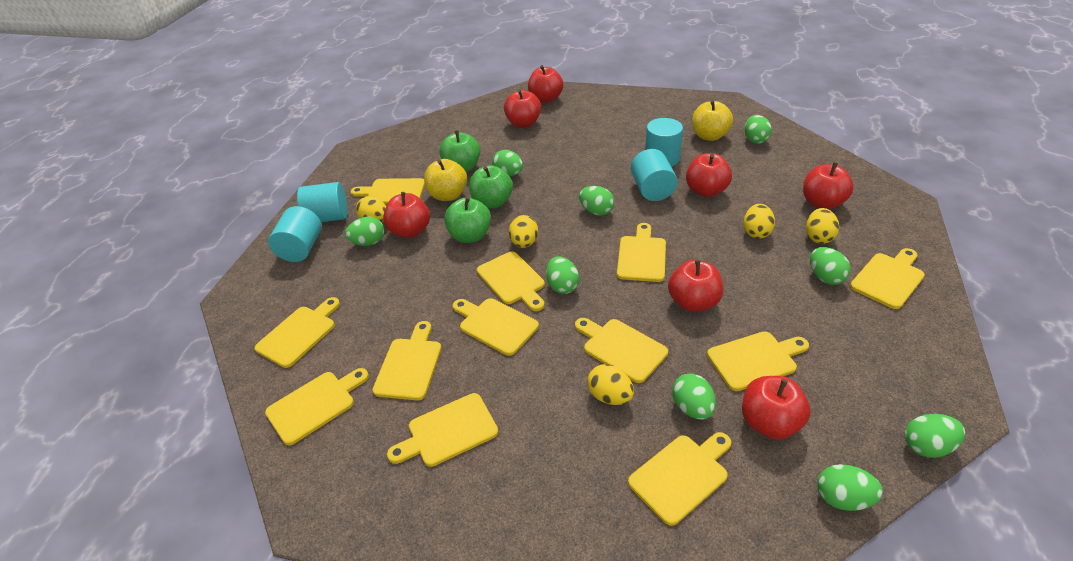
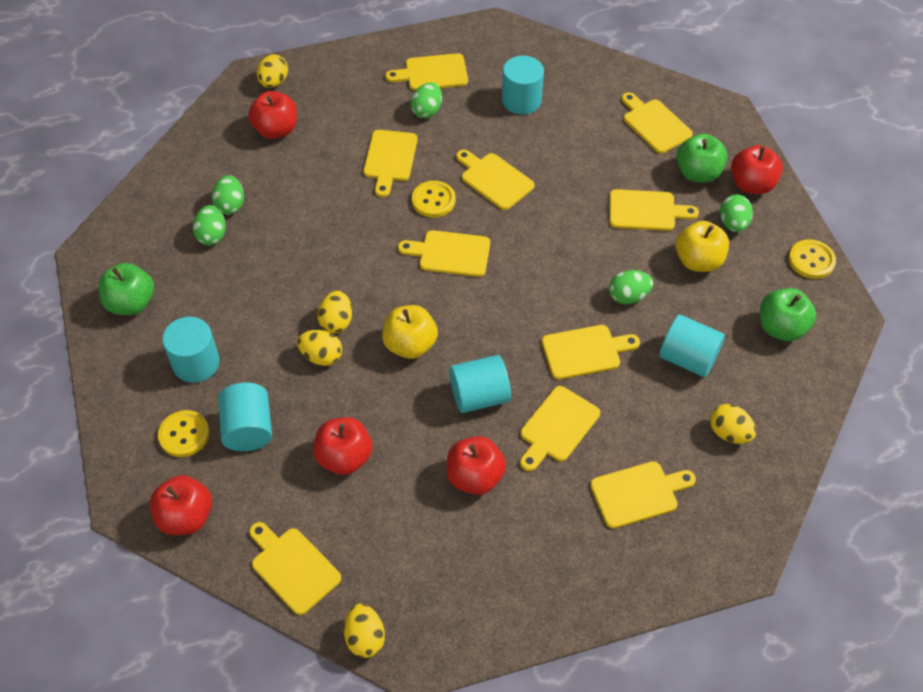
green egg: [345,217,384,246] [492,150,523,176] [546,256,579,294] [579,186,614,216] [672,373,716,420] [745,115,772,144] [810,247,851,285] [817,464,883,511] [905,414,965,458] = 9 -> [193,205,226,245] [212,175,244,215] [411,83,442,118] [609,270,653,304] [720,194,753,232] = 5
red apple: [383,192,430,238] [504,89,541,128] [528,65,563,103] [668,260,723,312] [686,153,732,197] [742,376,811,440] [803,162,854,209] = 7 -> [150,475,212,535] [248,91,297,139] [313,417,373,475] [447,436,506,495] [731,145,783,194] = 5
turquoise cylinder: [268,206,322,262] [297,182,347,222] [631,149,678,201] [645,118,683,167] = 4 -> [162,317,220,383] [218,382,272,451] [449,355,511,413] [502,56,544,115] [660,315,725,377] = 5
yellow button: none = 0 -> [158,410,210,457] [412,181,456,218] [789,239,836,279] = 3
yellow cutting board: [255,297,340,368] [265,368,369,445] [351,178,425,204] [373,321,441,400] [387,393,498,467] [453,298,539,356] [477,251,545,311] [575,318,668,383] [617,223,666,282] [628,432,731,526] [707,331,809,391] [850,248,925,309] = 12 -> [249,522,341,615] [363,130,418,197] [385,53,468,91] [398,230,490,277] [456,150,535,210] [520,386,600,471] [542,325,640,380] [590,461,696,529] [610,189,699,231] [622,92,693,153] = 10

